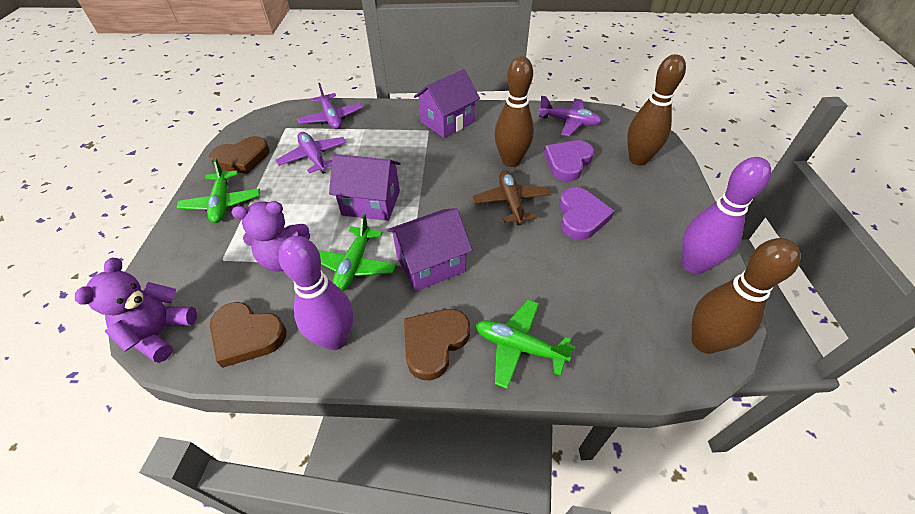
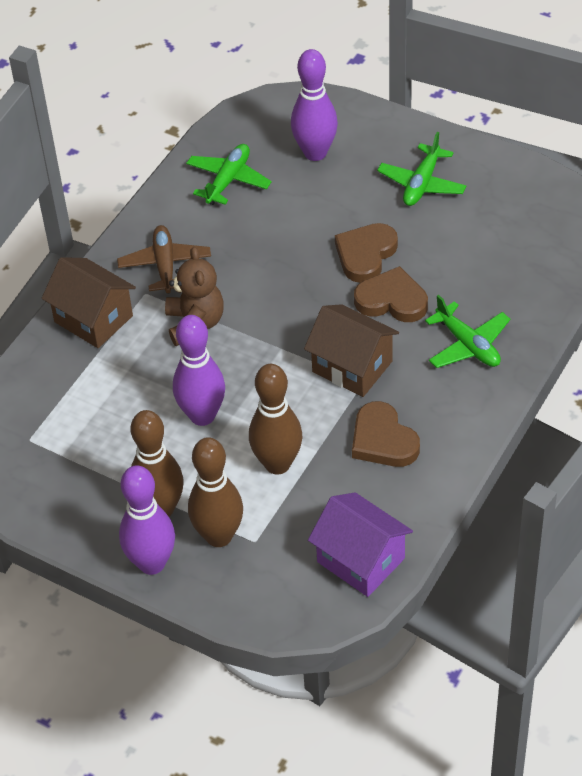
brown house: none = 0 -> [42,257,136,348] [304,304,399,397] = 2
brown teddy bear: none = 0 -> [165,247,224,346] = 1
purple bowling pin: [279,236,353,350] [682,157,771,274] = 2 -> [119,465,175,575] [173,315,225,426] [291,49,338,161] = 3
purple heart: [544,140,594,181] [559,187,614,240] = 2 -> none = 0
purple house: [329,154,401,221] [387,208,472,291] [414,69,480,138] = 3 -> [308,492,413,597] = 1
purple plane: [275,132,347,174] [297,83,363,129] [539,96,602,136] = 3 -> none = 0
purple teddy bear: [75,258,197,363] [231,201,310,272] = 2 -> none = 0

